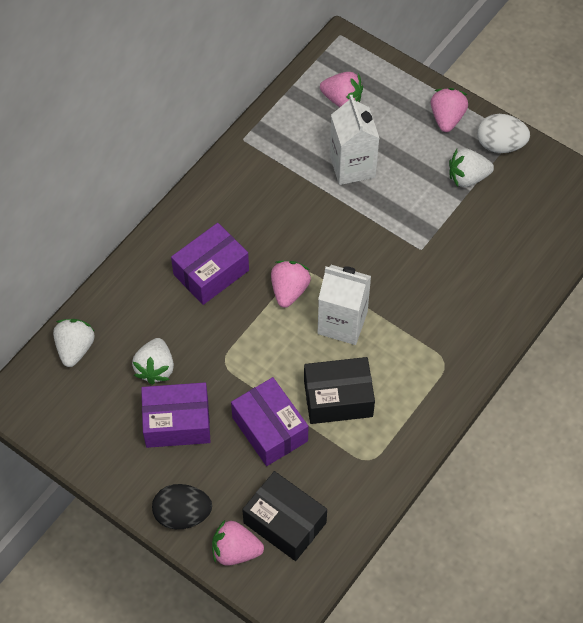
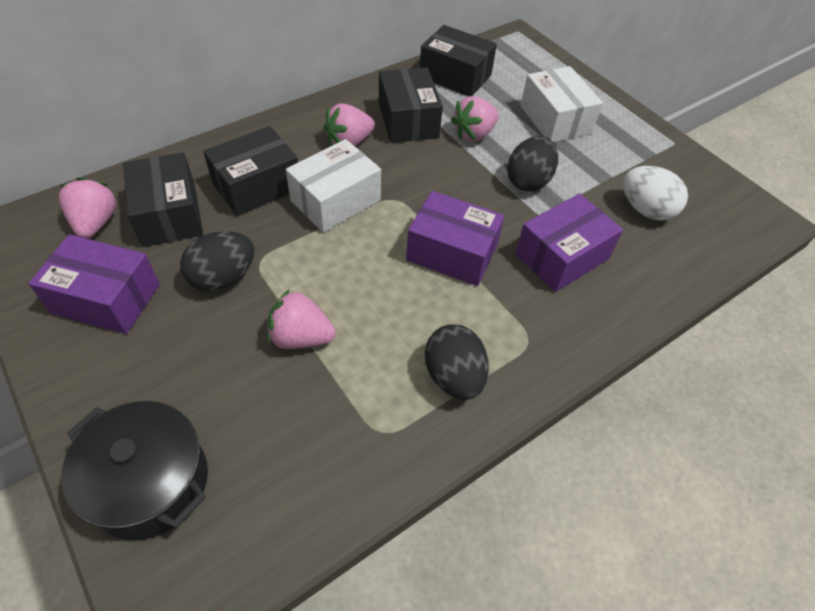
black box: [242,471,327,561] [304,357,375,424] = 2 -> [123,153,203,247] [203,126,298,216] [379,67,443,143] [420,25,497,97] = 4
black egg: [152,484,212,529] = 1 -> [180,231,254,292] [425,324,489,400] [507,136,558,192] = 3
black pot: none = 0 -> [61,401,208,540] = 1
white box: none = 0 -> [286,139,381,233] [520,66,603,142] = 2
white carton: [318,265,371,345] [330,95,379,185] = 2 -> none = 0
white strawberry: [53,319,95,367] [132,338,174,385] [449,148,494,187] = 3 -> none = 0

